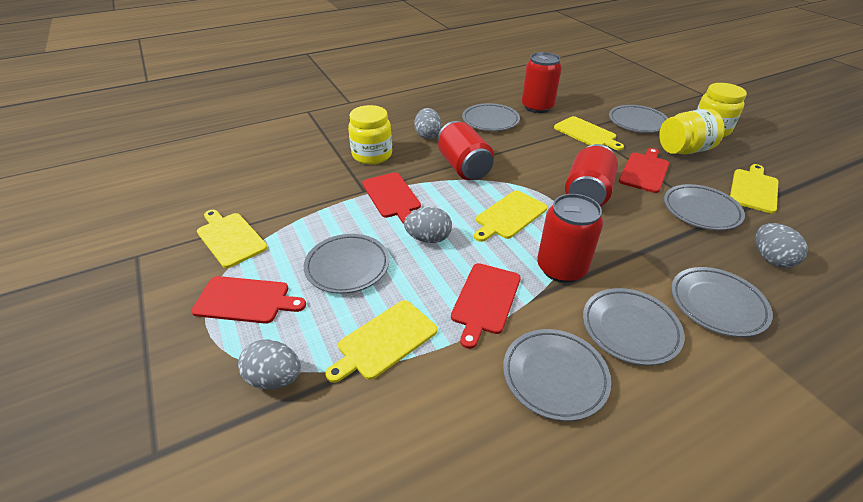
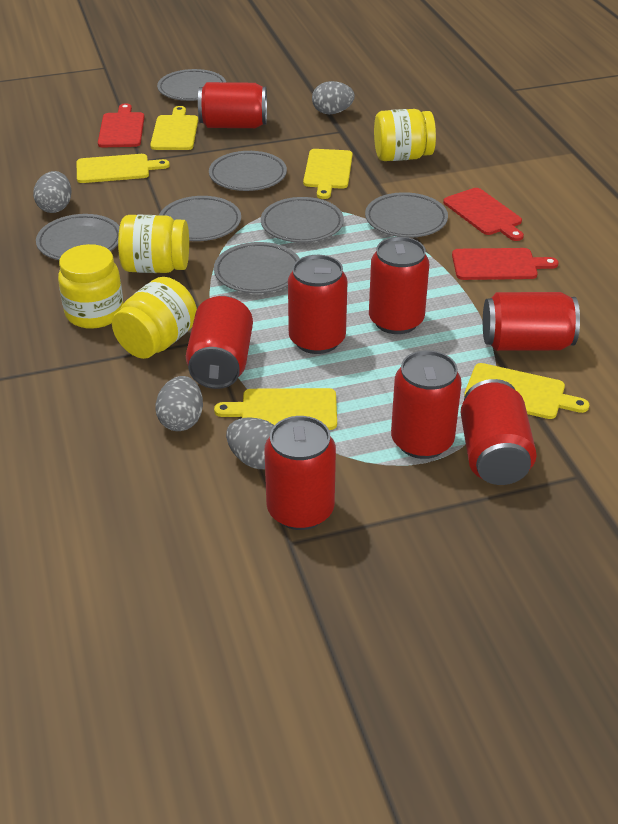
red can: [437,121,494,180] [522,52,562,113] [537,194,603,283] [565,144,618,207] = 4 -> [186,296,253,389] [198,82,267,128] [264,416,336,530] [288,255,348,354] [369,237,429,334] [391,350,462,459] [460,379,537,485] [483,292,580,351] = 8
red cutting board: [191,276,306,324] [362,173,421,224] [451,263,521,349] [619,148,669,193] = 4 -> [98,103,144,147] [443,188,524,241] [452,248,558,280] = 3
yellow jar: [348,105,392,164] [659,109,725,154] [697,83,747,137] = 3 -> [58,244,123,329] [112,277,197,359] [118,215,189,273] [374,109,436,161] = 4

